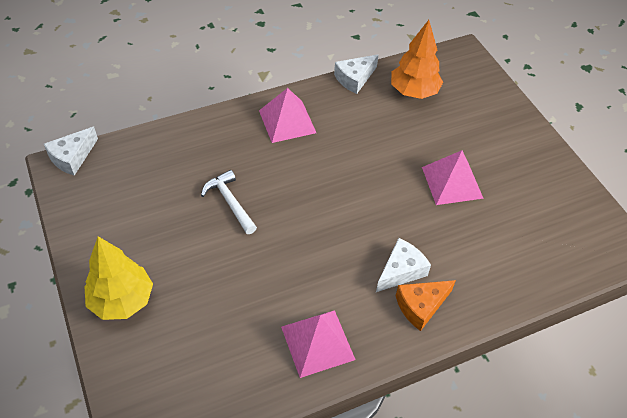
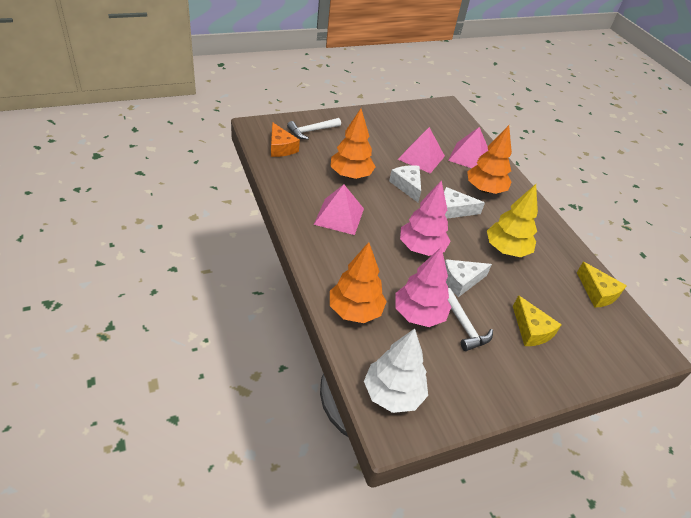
orange tree: [391,20,443,99] = 1 -> [330,242,387,323] [331,108,376,179] [467,125,512,194] = 3
pink tree: none = 0 -> [395,247,451,327] [400,180,451,256] = 2
white hammer: [201,170,257,234] = 1 -> [287,118,341,140] [447,288,493,351] = 2
white tree: none = 0 -> [364,328,428,413] = 1
yellow cheese: none = 0 -> [513,295,562,346] [577,262,627,308] = 2

